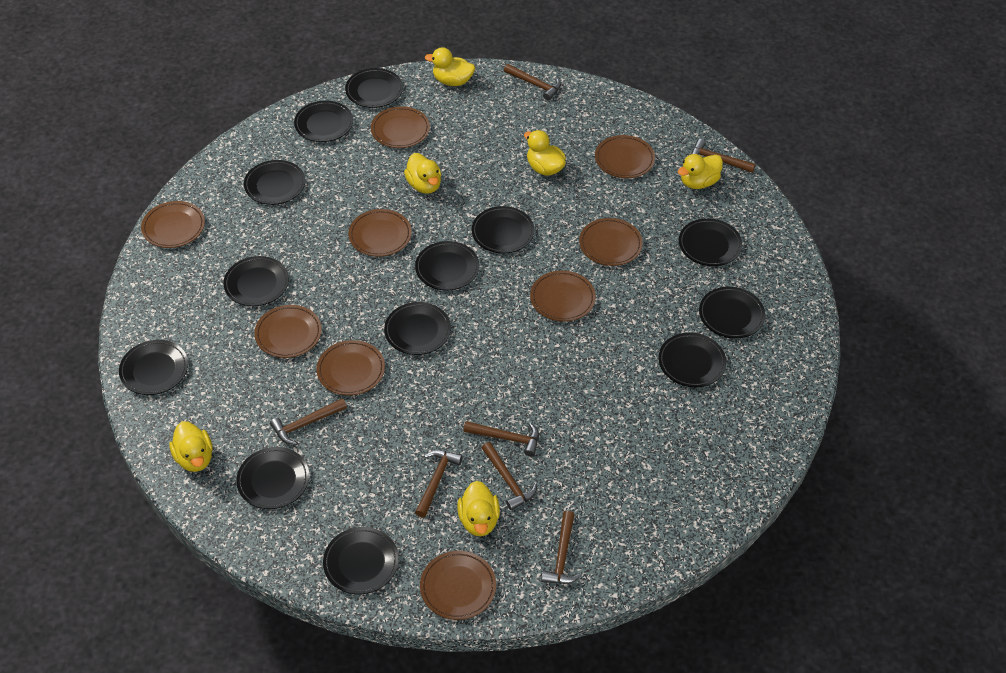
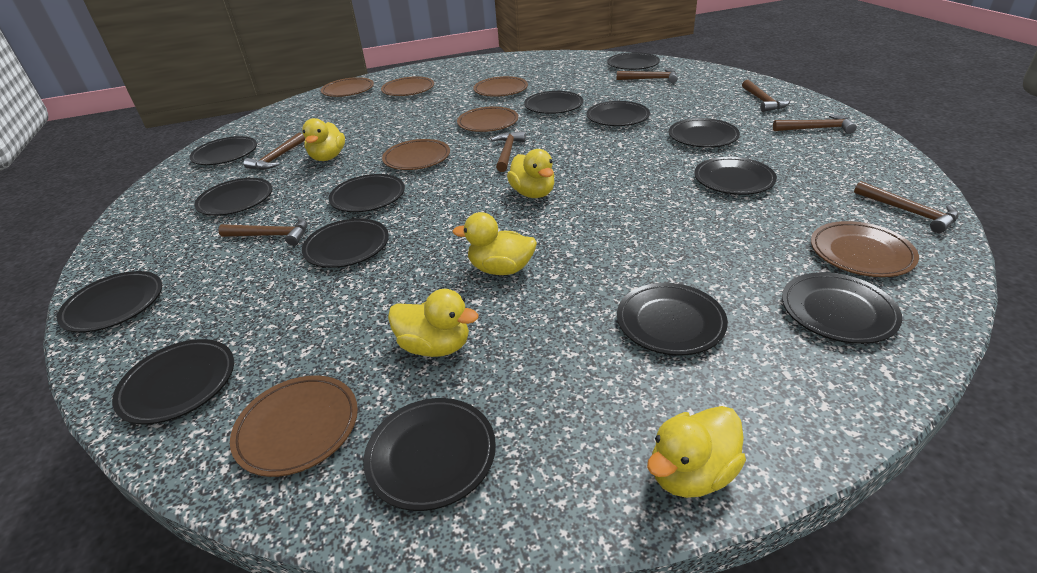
black plate: [119,340,188,395] [223,256,289,306] [236,447,309,509] [244,160,305,205] [294,101,353,142] [323,527,399,594] [345,68,403,108] [384,302,451,355] [415,241,480,290] [472,206,535,254] [659,333,726,387] [679,218,742,266] [699,287,765,339] = 13 -> [57,271,162,333] [112,339,234,425] [190,136,257,165] [195,178,272,216] [302,218,389,268] [329,174,405,212] [363,398,496,511] [524,91,583,114] [587,101,650,126] [607,52,660,70] [617,283,728,356] [669,118,740,147] [694,157,777,195] [782,272,902,344] = 14
brown plate: [141,201,205,248] [254,305,322,358] [316,340,385,396] [348,209,412,257] [371,106,430,148] [420,551,496,620] [530,270,596,322] [579,218,643,266] [595,135,655,178] = 9 -> [230,375,358,477] [321,77,374,97] [381,76,434,96] [382,139,450,170] [457,106,518,132] [473,76,528,97] [811,221,919,277] = 7
yellow duck: [169,421,213,472] [404,153,441,194] [425,47,475,86] [458,481,500,536] [524,130,566,176] [678,154,723,189] = 6 -> [302,118,345,161] [388,289,479,357] [452,212,537,275] [507,149,555,198] [647,406,746,498] = 5

